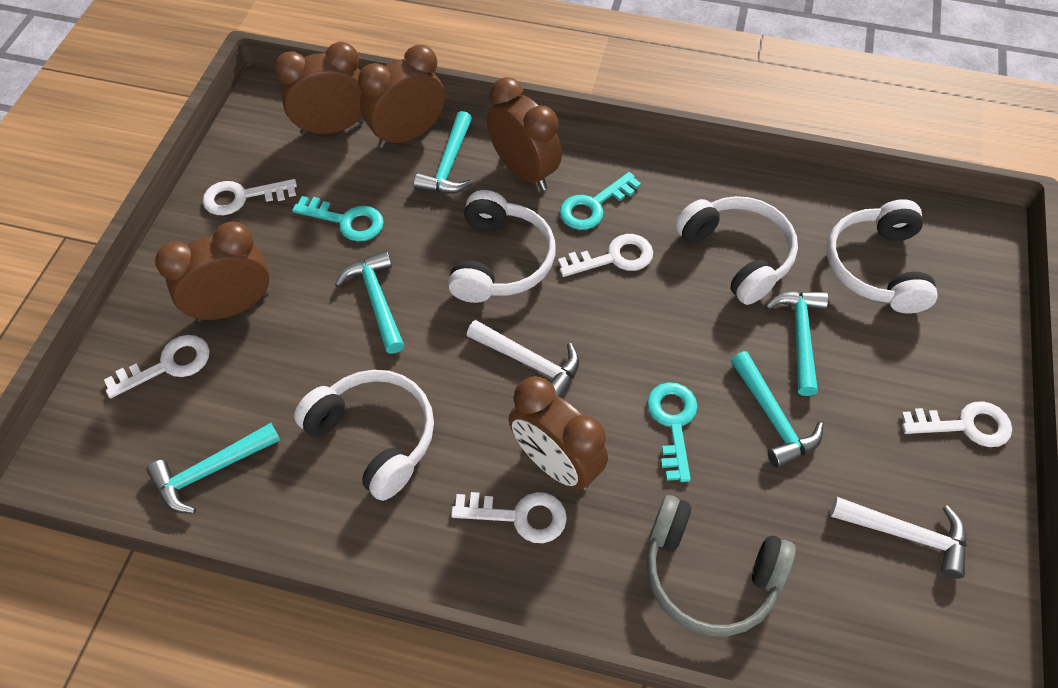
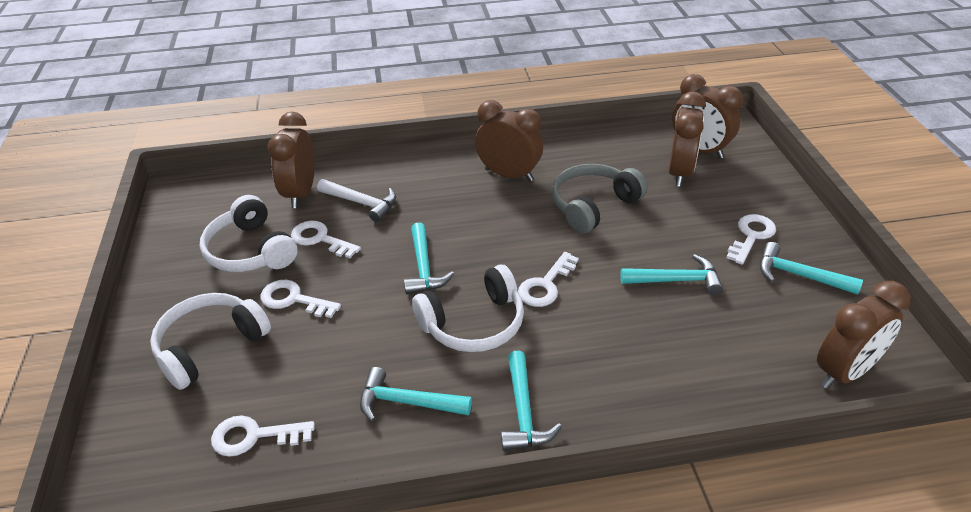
turquoise key: [292,196,384,242] [560,172,641,230] [647,382,697,482] = 3 -> none = 0
white hammer: [467,320,579,398] [830,497,967,579] = 2 -> [317,179,396,222] = 1
white headphones: [294,370,434,501] [448,190,556,303] [675,196,798,305] [826,199,938,313] = 4 -> [150,293,271,390] [200,195,298,272] [412,265,524,352] = 3

